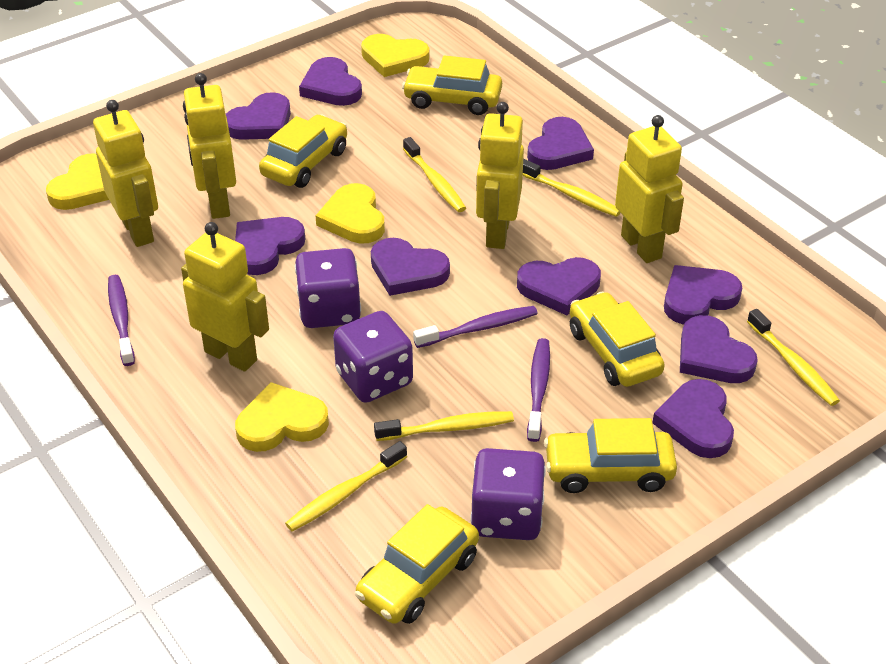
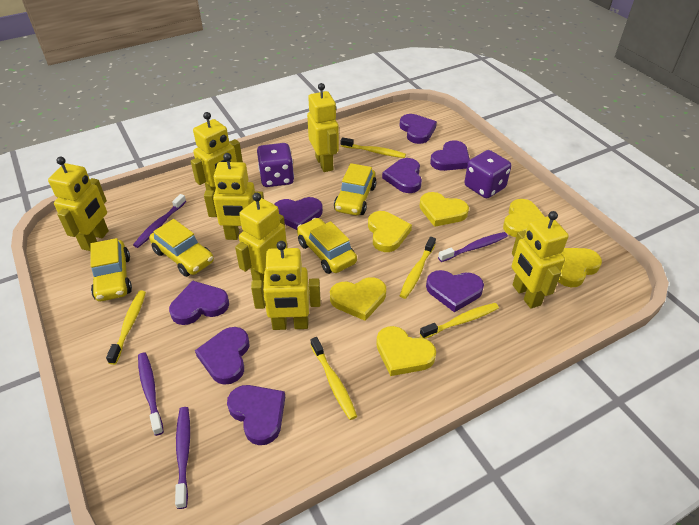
purple dice: [295,248,361,328] [333,311,413,403] [470,448,546,540] = 3 -> [257,143,294,187] [465,150,511,198] = 2
purple heart: [226,92,291,140] [235,217,305,275] [299,57,362,106] [371,238,450,296] [517,257,601,315] [527,117,594,170] [652,379,734,458] [664,265,742,325] [680,315,758,383] = 9 -> [169,281,229,325] [195,327,250,385] [227,385,285,445] [274,197,323,230] [382,158,422,193] [400,114,437,144] [426,270,484,312] [430,140,470,171] = 8
purple toothbrush: [108,275,135,366] [413,306,538,348] [527,338,550,442] = 3 -> [133,194,186,248] [138,353,164,436] [175,407,190,509] [438,232,508,262] = 4
yellow car: [259,114,347,188] [355,504,479,624] [402,55,502,115] [544,418,677,493] [570,292,665,387] = 5 -> [90,238,132,301] [149,219,214,277] [297,218,357,274] [334,163,377,215] = 4
yellow heart: [46,153,109,210] [235,382,329,452] [316,183,385,244] [361,34,430,77] = 4 -> [330,277,386,321] [368,211,412,252] [376,326,436,376] [420,192,469,227] [503,199,545,237] [558,248,602,287] = 6
yellow robot: [93,100,158,247] [181,222,269,372] [183,73,236,219] [476,102,524,249] [615,115,684,263] = 5 -> [48,157,109,251] [191,112,243,193] [204,153,264,240] [235,193,287,283] [251,241,321,330] [307,83,339,172] [511,211,569,309] = 7

